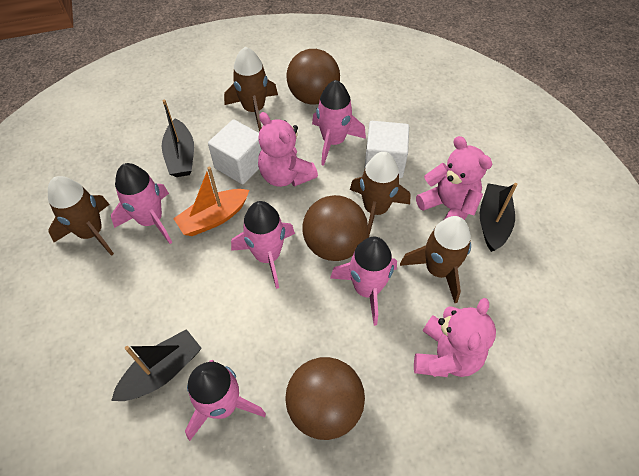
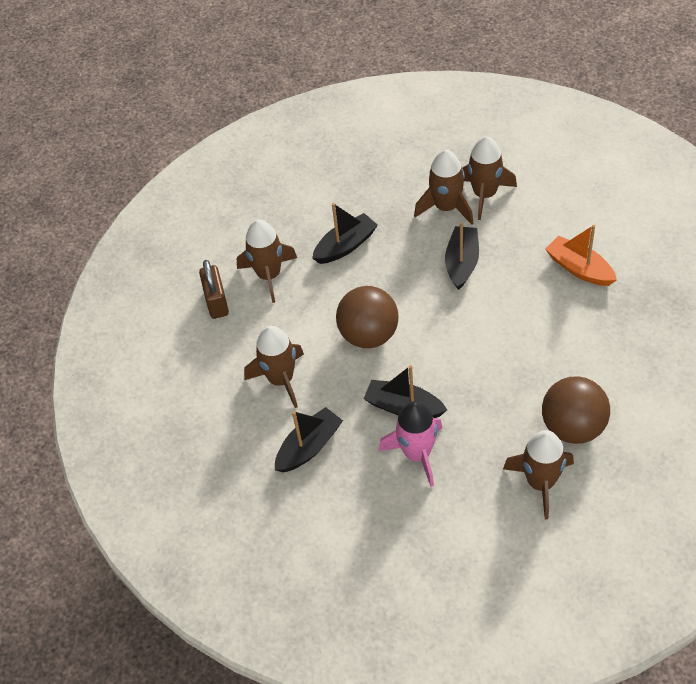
black boat: [111,329,202,401] [162,100,194,177] [480,183,518,252] = 3 -> [275,407,343,472] [312,203,378,264] [364,365,447,418] [445,222,479,290] = 4
brown ball: [286,49,340,105] [286,357,365,440] [302,195,368,261] = 3 -> [336,286,399,348] [542,376,610,444] = 2
brown padlock: none = 0 -> [199,260,229,319] = 1
brown rocket: [48,176,114,256] [224,47,278,131] [350,152,410,238] [400,216,471,303] = 4 -> [237,220,297,303] [244,326,304,408] [414,150,473,225] [462,136,517,220] [503,430,574,519] = 5
pink rocket: [111,163,172,244] [185,360,266,441] [231,201,295,289] [312,80,366,166] [330,237,397,326] = 5 -> [379,401,443,487] = 1
pink teddy bear: [258,112,318,187] [414,298,496,377] [416,136,492,220] = 3 -> none = 0
white cube: [208,119,262,184] [364,121,409,178] = 2 -> none = 0

